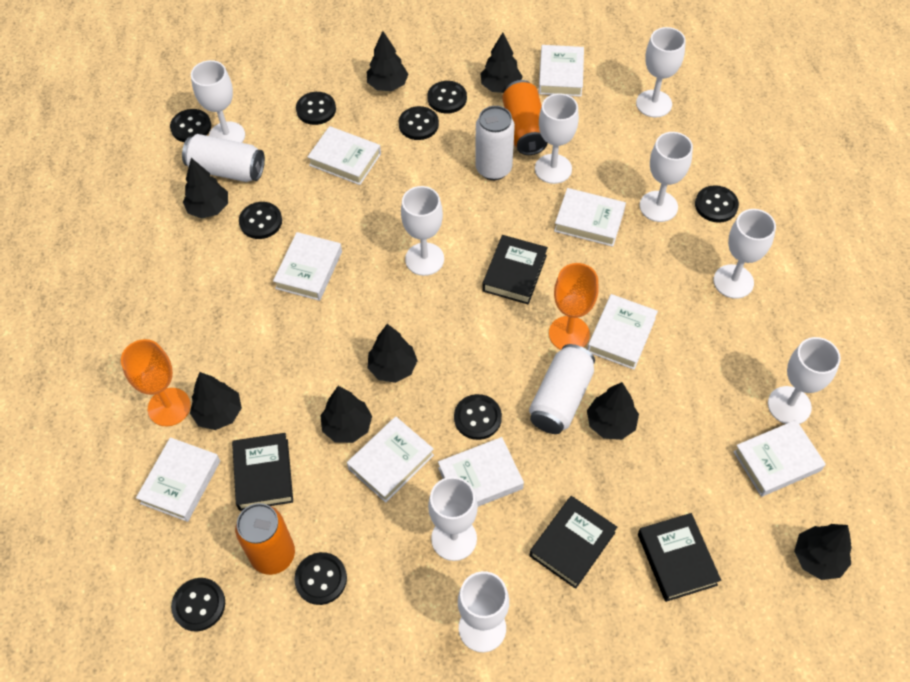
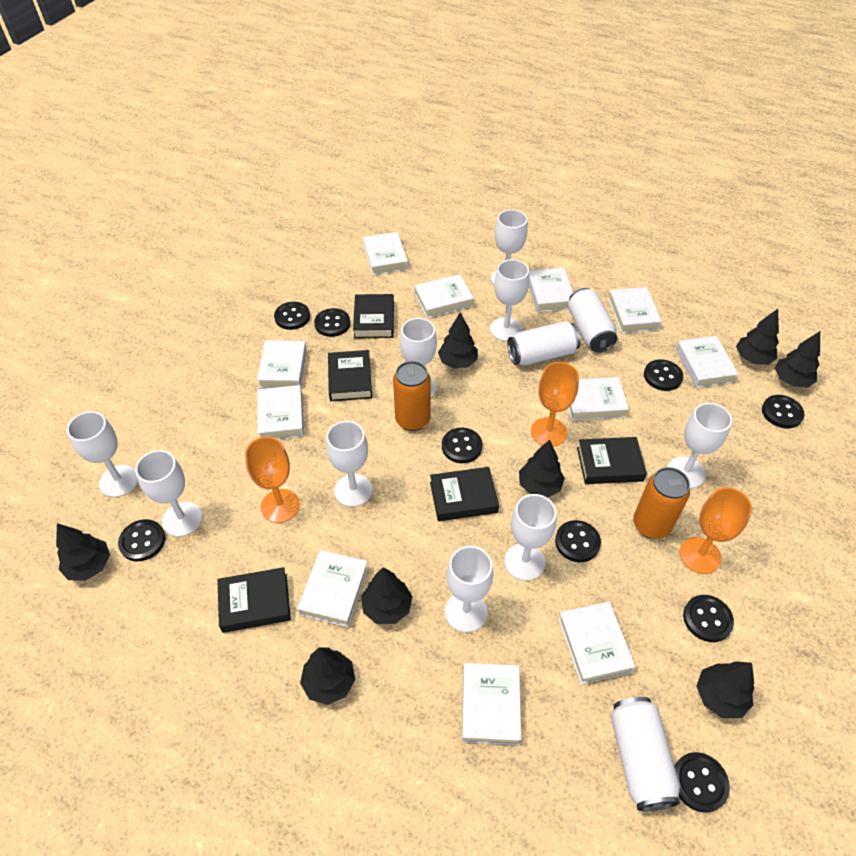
black book: [232,433,293,511] [482,235,548,304] [529,496,617,589] [638,513,721,602] = 4 -> [217,567,291,633] [328,350,372,401] [353,294,394,338] [430,467,499,521] [577,437,647,484] = 5
orange goblet: [121,339,191,426] [549,263,598,350] = 2 -> [245,437,300,523] [531,362,579,447] [680,487,752,574] = 3
white book: [136,437,220,522] [273,232,342,301] [307,126,381,185] [347,417,434,503] [438,437,524,507] [538,45,584,97] [554,188,626,247] [587,294,658,370] [733,420,826,497] = 9 -> [257,340,307,388] [257,385,304,439] [297,550,368,627] [363,232,408,275] [414,274,474,318] [462,663,521,745] [529,268,573,312] [558,602,635,684] [568,377,629,421] [608,287,662,333] [676,336,739,388] = 11

